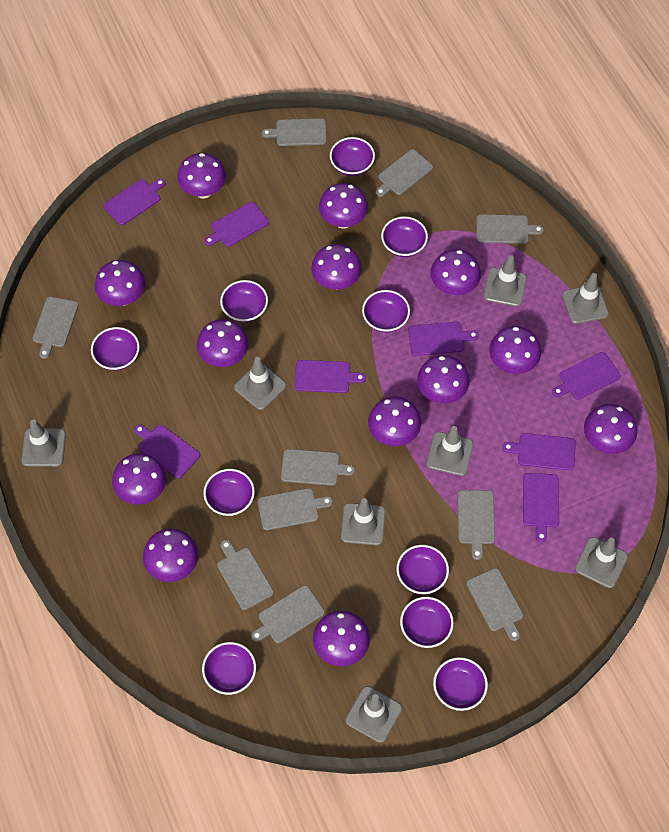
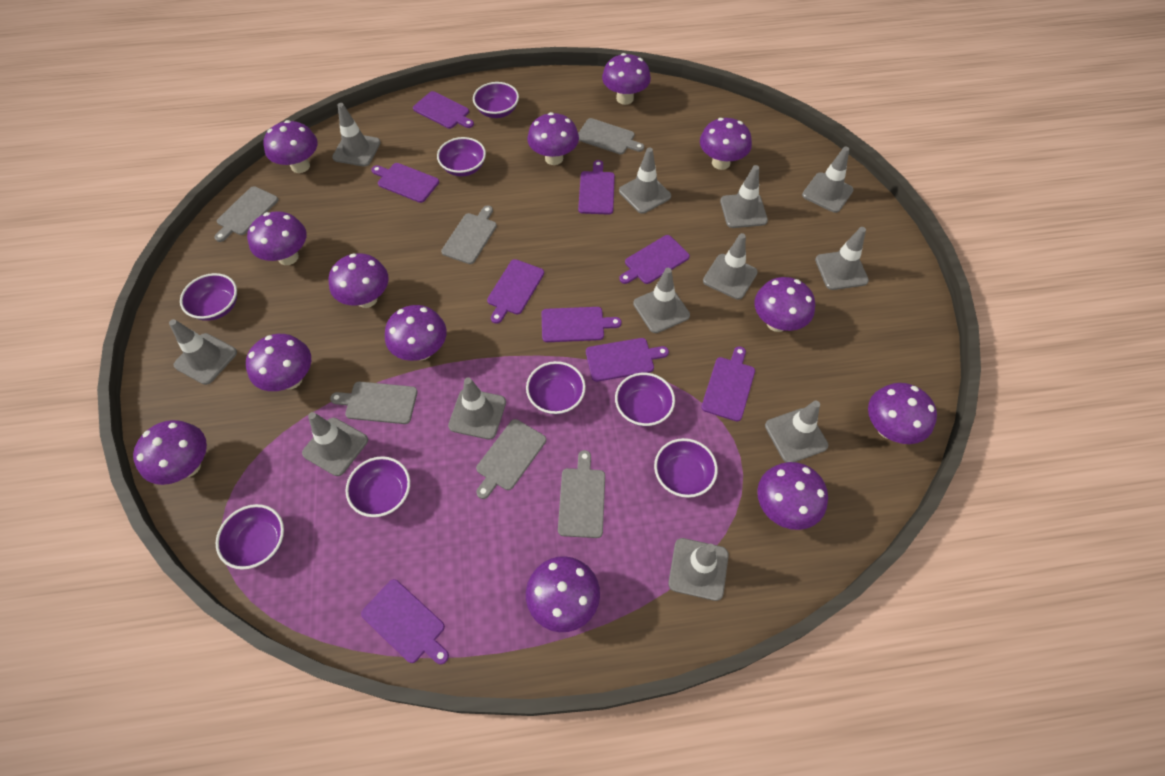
grey cutting board: [33,297,78,359] [217,540,274,610] [251,585,325,643] [258,488,333,530] [262,118,327,146] [281,449,355,486] [376,149,433,197] [458,490,495,560] [466,568,523,641] [476,214,544,244] = 10 -> [214,186,279,242] [330,382,418,424] [441,205,497,264] [476,419,546,499] [558,450,605,538] [578,118,644,154] = 6
grey traffic cone: [22,419,66,467] [234,357,286,410] [341,498,386,545] [346,686,402,743] [426,426,473,476] [483,255,527,307] [562,273,609,324] [575,537,628,588] = 8 -> [169,319,237,385] [302,412,368,476] [332,103,381,167] [448,378,506,440] [619,148,671,214] [633,268,690,333] [668,538,729,601] [703,233,758,300] [720,165,768,228] [765,401,828,463] [802,147,854,213] [815,227,869,290] = 12
purple bowl: [91,327,140,371] [202,642,256,695] [204,469,255,516] [220,280,268,322] [330,137,375,176] [362,290,410,333] [381,216,428,257] [397,545,449,594] [400,597,454,648] [433,657,488,711] = 10 -> [180,273,237,321] [216,504,284,570] [345,456,410,517] [437,137,486,176] [473,82,519,118] [526,361,586,415] [615,373,675,426] [654,438,718,498] = 8
purple cutting board: [103,178,166,225] [134,424,200,478] [204,202,269,247] [295,360,366,393] [408,322,479,356] [502,433,576,471] [523,473,559,543] [552,352,621,400] = 8 -> [361,579,449,664] [371,163,439,203] [413,91,474,129] [487,259,544,324] [542,307,622,342] [578,160,615,215] [586,338,669,382] [619,235,690,284] [701,346,755,422] = 9

